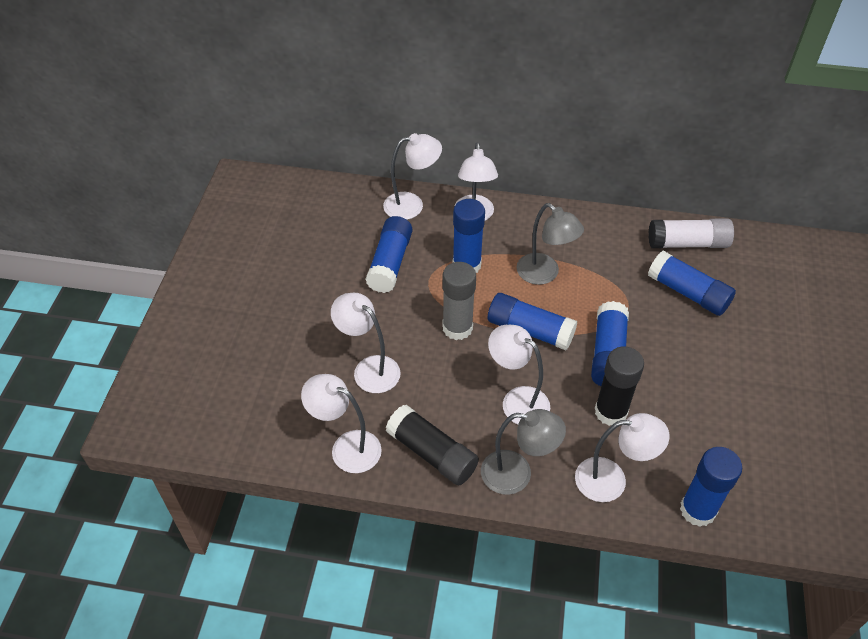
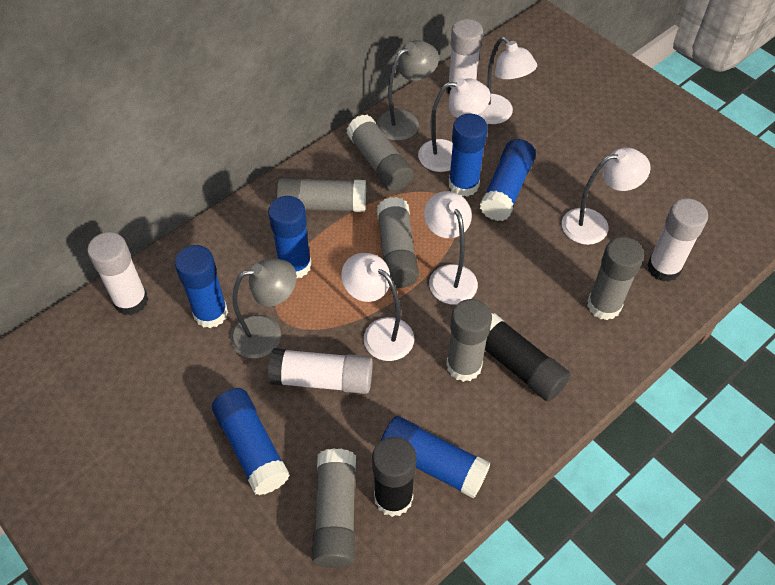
grey glue stick: [442,262,476,340] = 1 -> [276,177,366,212] [312,448,356,568] [347,114,414,191] [377,197,419,288] [446,299,492,382] [587,237,644,320] = 6
white glue stick: [648,218,734,248] = 1 -> [87,232,148,315] [268,348,373,394] [447,19,483,94] [647,198,708,282] = 4
white lamp: [301,374,382,473] [331,293,401,393] [383,133,442,220] [455,143,498,221] [488,325,550,424] [575,413,670,502] = 6 -> [341,253,414,361] [418,78,491,172] [424,191,478,305] [478,37,537,124] [562,147,651,245] = 5

